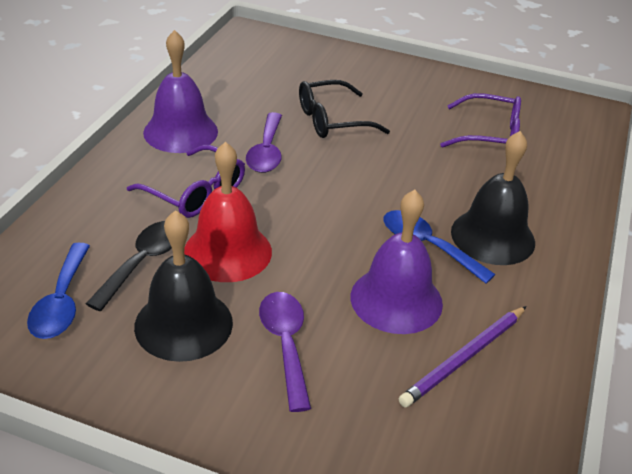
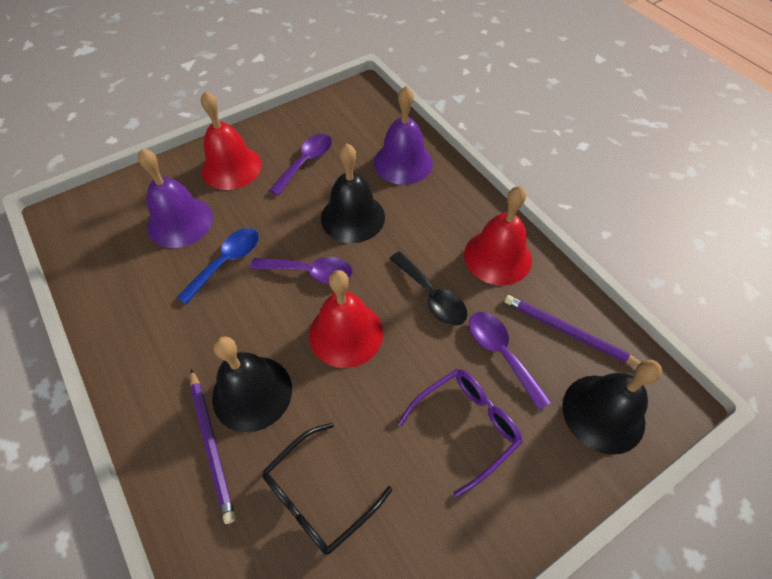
black bell: [134,210,233,362] [451,131,535,265] = 2 -> [212,336,292,432] [321,144,385,243] [562,359,662,455] = 3
blue spoon: [27,243,90,339] [383,210,496,284] = 2 -> [177,228,259,305] = 1
purple glasses: [127,145,245,218] [440,93,521,148] = 2 -> [398,369,523,497] = 1
purple pencil: [399,306,527,407] = 1 -> [190,369,235,524] [505,295,641,366] = 2
purple spoon: [246,112,282,173] [259,292,311,412] = 2 -> [250,257,353,284] [269,134,332,196] [469,312,551,410] = 3
red bell: [184,142,272,282] = 1 -> [201,91,262,190] [309,270,383,368] [464,186,532,285] = 3

